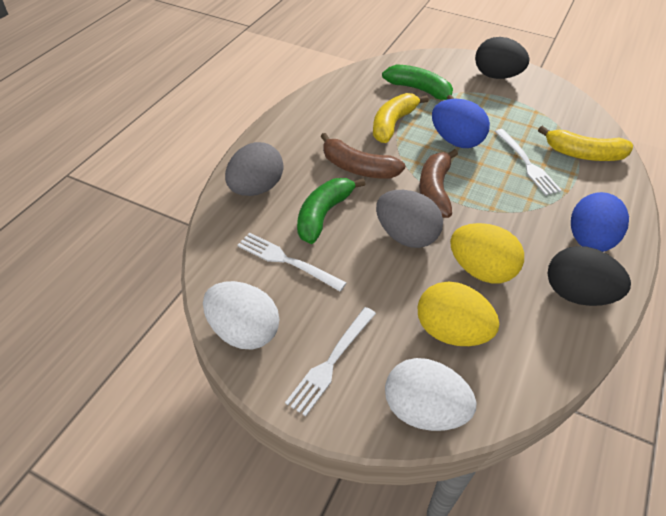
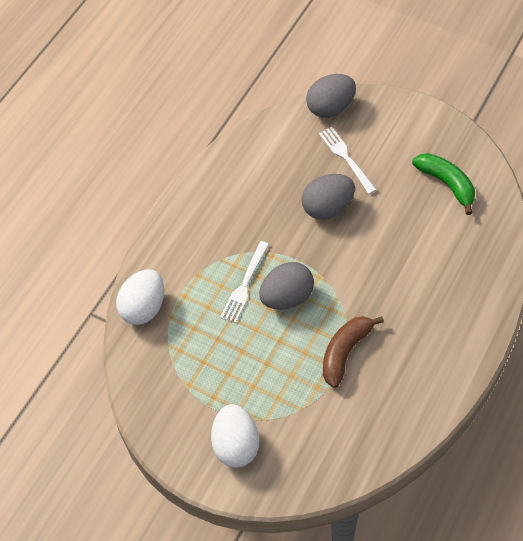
black egg: [475,37,529,79] [548,246,631,306] = 2 -> none = 0
blue egg: [432,99,490,148] [571,192,629,252] = 2 -> none = 0
brown banana: [320,133,405,179] [419,149,458,218] = 2 -> [323,316,384,388] = 1
green banana: [297,178,366,244] [382,64,454,100] = 2 -> [412,153,475,215] = 1
grey egg: [225,142,283,196] [376,190,443,248] = 2 -> [259,262,314,310] [302,174,355,219] [306,74,356,118] = 3
white fork: [237,233,346,292] [285,307,376,416] [495,129,562,195] = 3 -> [220,241,269,323] [319,127,376,194] = 2
yellow banana: [373,93,429,143] [538,126,633,161] = 2 -> none = 0
yellow egg: [418,281,499,346] [450,223,524,283] = 2 -> none = 0

